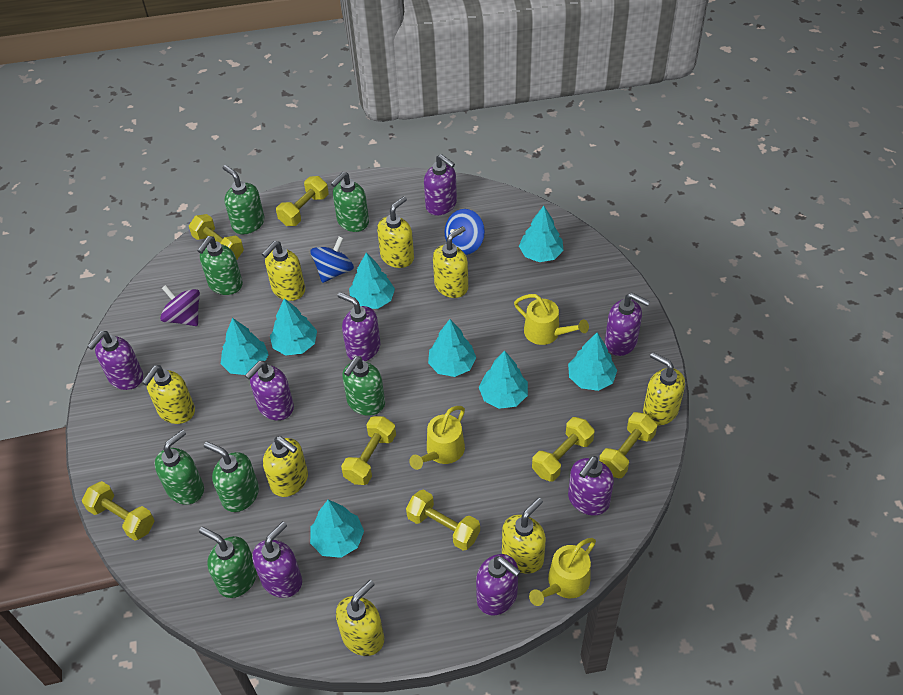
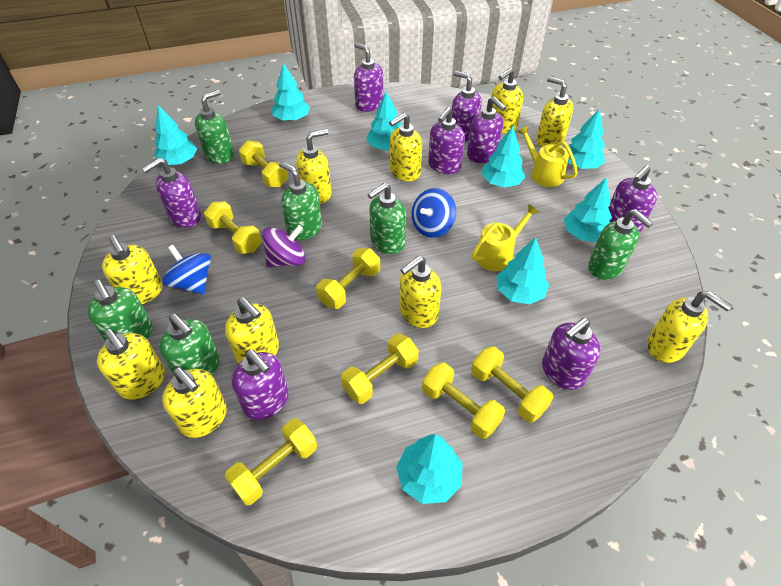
green soap dispenser: [155,429,204,505] [197,236,243,295] [199,527,257,598] [204,442,259,512] [223,165,264,234] [331,172,369,232] [342,356,385,416] = 7 -> [87,280,153,341] [159,314,220,375] [195,90,234,164] [279,161,322,240] [367,183,406,254] [588,209,653,280] = 6
yellow soap dispenser: [142,365,195,424] [262,241,305,301] [263,436,308,497] [336,580,384,656] [377,196,414,268] [433,226,468,298] [502,498,546,574] [643,352,685,425] = 8 -> [97,329,165,400] [102,235,163,304] [162,368,227,438] [225,297,279,364] [296,129,332,204] [389,113,422,181] [399,256,442,328] [491,68,523,134] [536,76,573,147] [647,291,732,363] = 10
yellow watering can: [409,406,465,470] [514,294,589,345] [529,538,596,606] = 3 -> [472,204,539,271] [517,126,578,187] = 2

